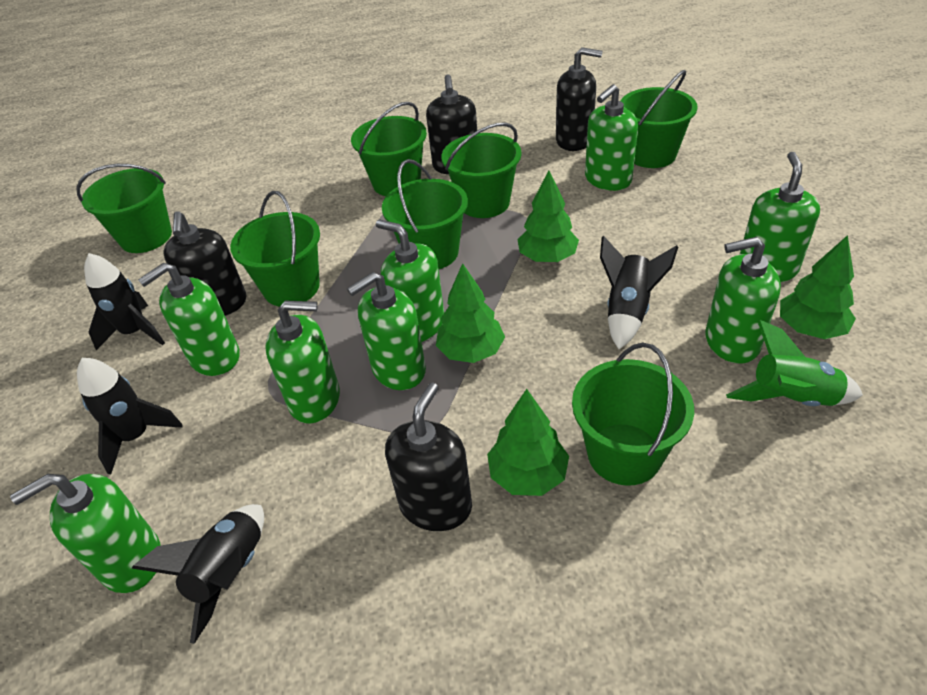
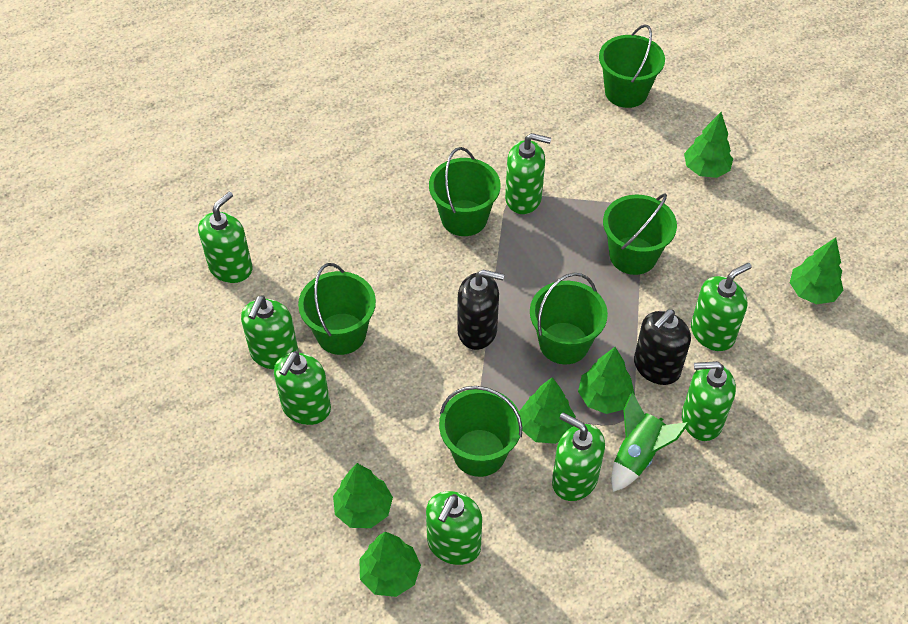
black rocket: [77,358,183,474] [84,253,165,350] [132,504,264,644] [600,236,678,349] = 4 -> none = 0
black soap dispenser: [163,211,246,316] [385,383,472,531] [426,74,477,174] [556,47,603,151] = 4 -> [457,270,504,350] [634,309,691,385] = 2
green bucket: [76,164,172,253] [230,191,320,307] [351,102,427,196] [382,159,468,269] [441,123,522,218] [572,342,694,486] [621,70,698,168] = 7 -> [298,263,376,355] [429,147,501,236] [439,386,522,477] [530,273,608,364] [599,24,665,108] [603,193,677,275] = 6
green tree: [436,263,505,363] [487,389,569,496] [518,170,579,262] [780,235,856,339] = 4 -> [333,463,393,528] [359,532,421,597] [519,377,576,444] [578,347,635,414] [684,112,733,178] [790,238,843,304] = 6

